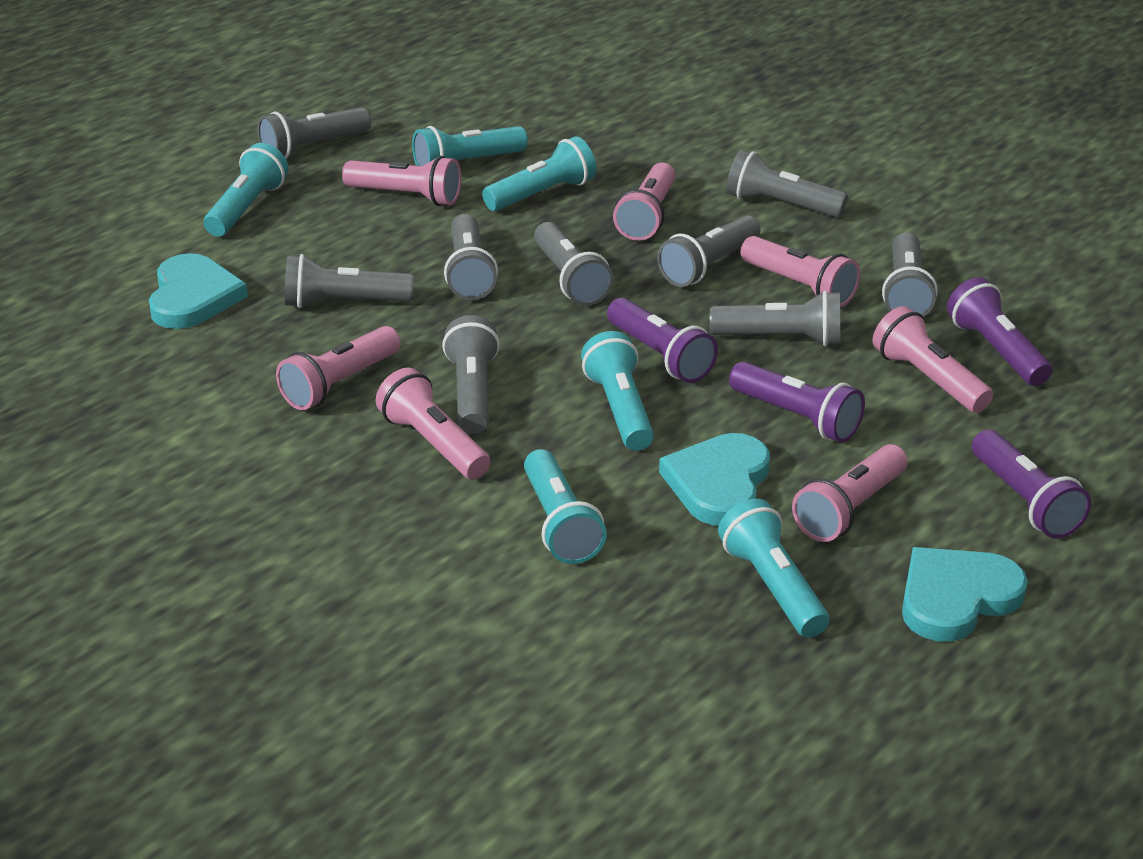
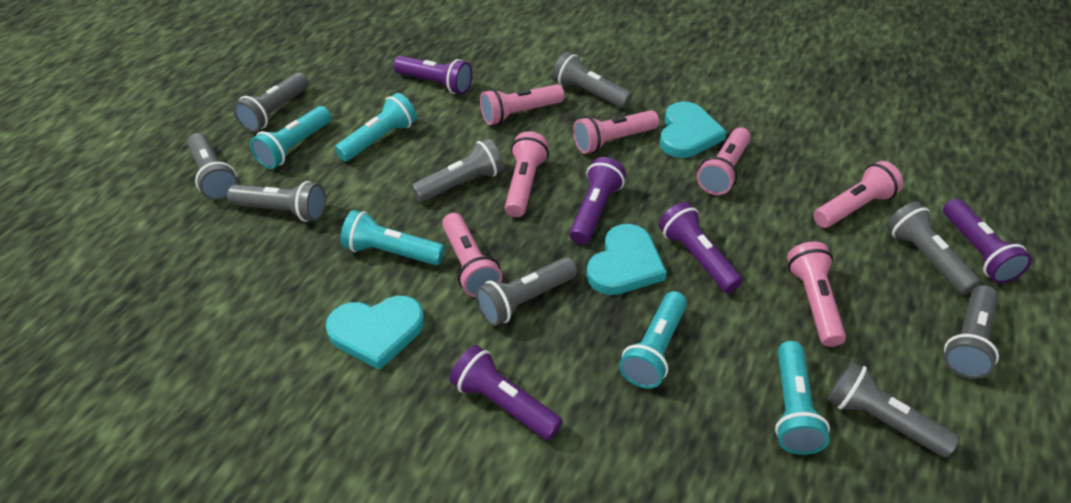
purple flashlight: [607,298,718,383] [729,362,865,442] [947,277,1052,386] [972,430,1091,538] = 4 -> [393,56,473,94] [449,345,563,440] [569,157,626,245] [658,202,743,293] [943,199,1032,284] = 5
turquoise flashlight: [204,143,289,237] [412,126,528,166] [482,136,596,211] [524,449,607,564] [581,331,654,451] [718,499,829,638] = 6 -> [250,106,331,169] [335,93,417,161] [340,210,445,265] [619,291,687,389] [775,341,830,455] = 5

